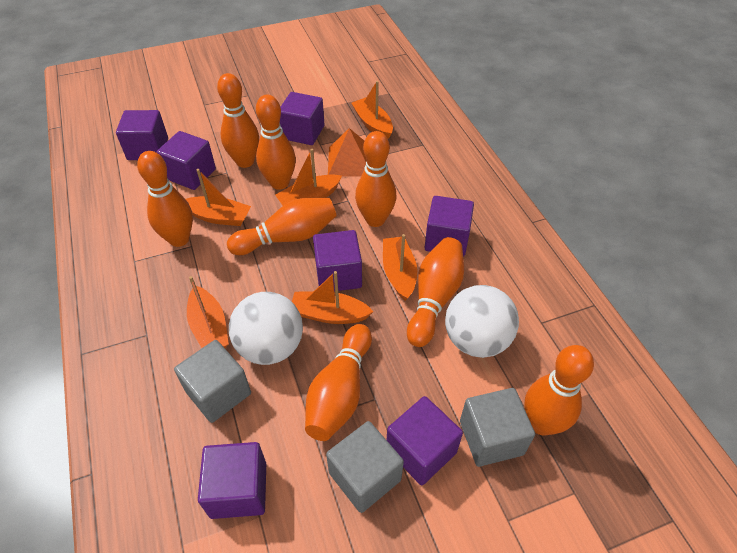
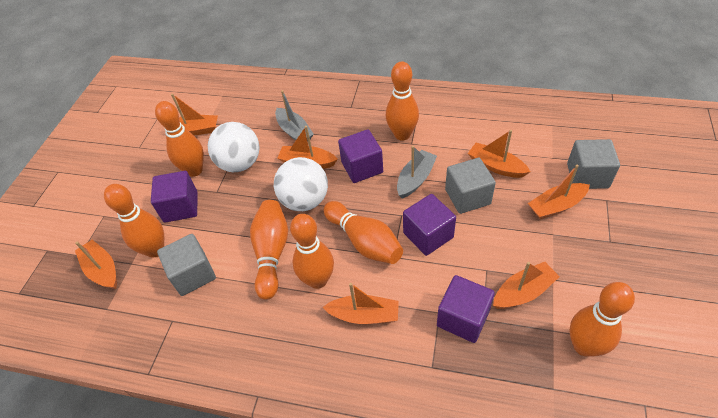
grey boat: none = 0 -> [275,90,314,141] [397,146,437,199] = 2
orange boat: [186,169,251,226] [187,276,229,348] [275,149,342,206] [292,271,374,324] [352,81,393,139] [383,234,417,301] = 6 -> [75,240,117,289] [171,93,218,135] [278,126,338,169] [323,283,399,324] [468,130,531,178] [493,262,560,309] [528,165,590,219] = 7
orange bowling pin: [137,151,193,247] [217,73,259,168] [227,198,337,255] [256,94,296,190] [305,324,372,441] [355,131,396,227] [407,237,464,347] [524,345,594,435] = 8 -> [104,184,164,258] [155,101,204,177] [250,200,288,300] [290,214,334,289] [324,201,403,264] [386,62,419,141] [570,282,635,357] = 7
orange pyramid: [328,128,367,177] = 1 -> none = 0
purple cube: [116,110,168,160] [156,131,216,190] [198,442,266,519] [280,92,324,145] [313,230,362,291] [387,396,463,485] [425,196,474,257] = 7 -> [151,171,198,223] [338,129,383,183] [403,194,456,256] [437,275,495,343] = 4

